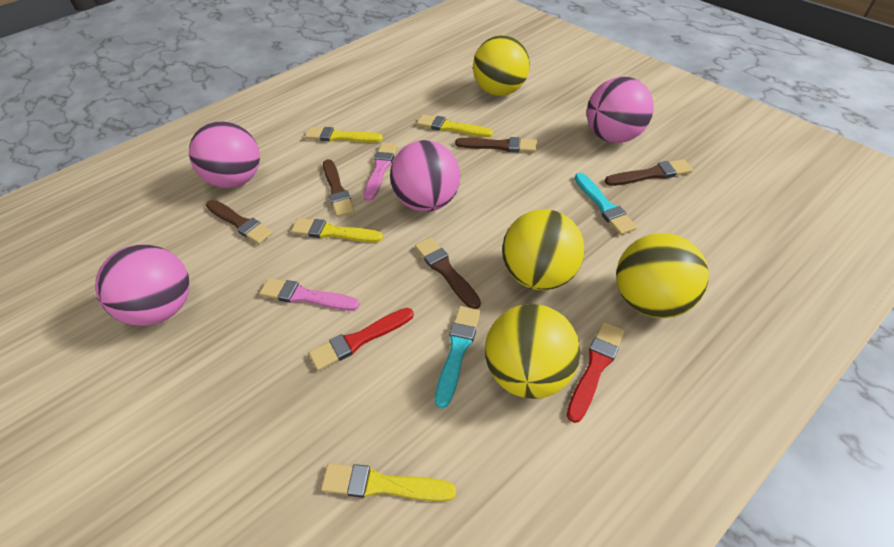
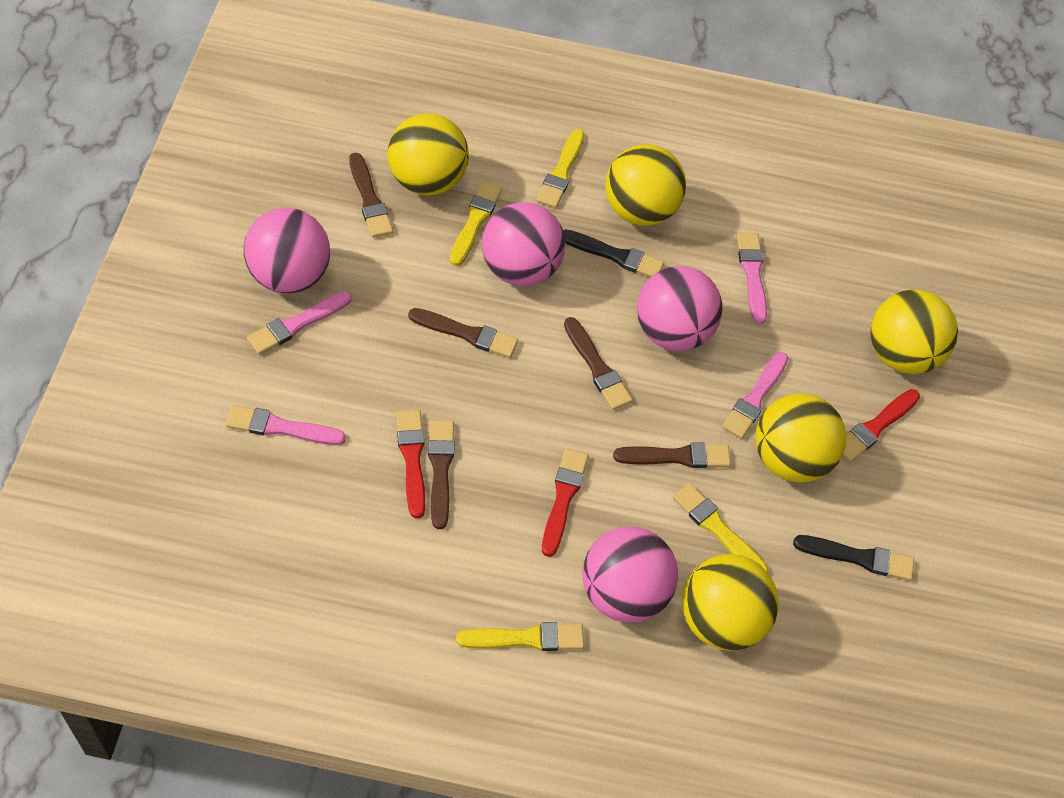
black brush: none = 0 -> [563,229,664,277] [793,535,914,581] = 2
pink brush: [259,278,360,311] [364,143,398,201] = 2 -> [225,405,346,445] [247,291,352,355] [722,352,788,439] [737,233,767,324] = 4
red brush: [309,308,414,371] [567,322,625,423] = 2 -> [396,410,425,518] [542,448,588,557] [843,389,920,461] = 3
turquoise brush: [435,306,481,409] [575,173,637,235] = 2 -> none = 0
yellow ball: [473,35,530,96] [485,304,580,399] [502,209,585,290] [616,233,709,318] = 4 -> [388,114,469,195] [605,144,686,226] [682,554,779,651] [755,393,846,483] [870,290,958,374] = 5

